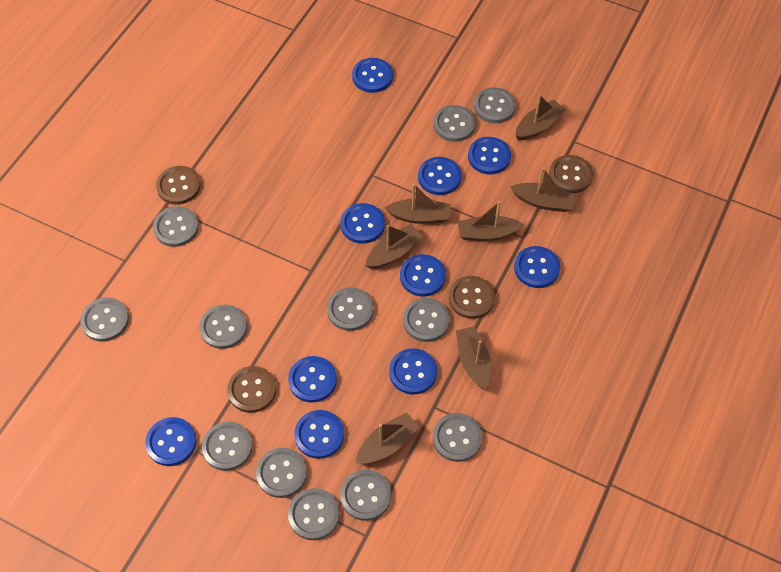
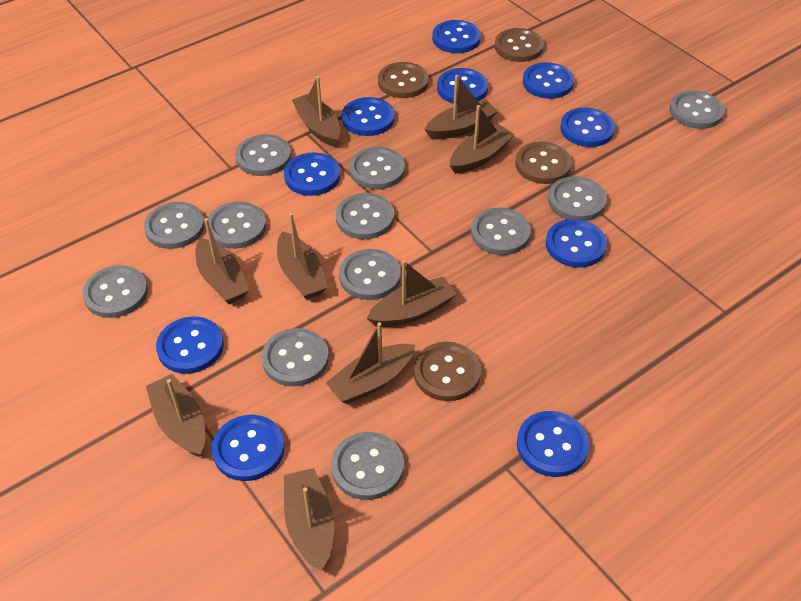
brown boat: [356,412,419,464] [365,224,422,269] [385,184,450,224] [456,326,491,390] [458,201,524,241] [511,167,576,212] [515,95,566,141] = 7 -> [146,374,205,457] [196,218,249,304] [277,213,328,299] [284,468,334,571] [292,76,340,147] [326,322,415,404] [367,260,456,327] [424,75,498,139] [450,105,514,174] = 9

